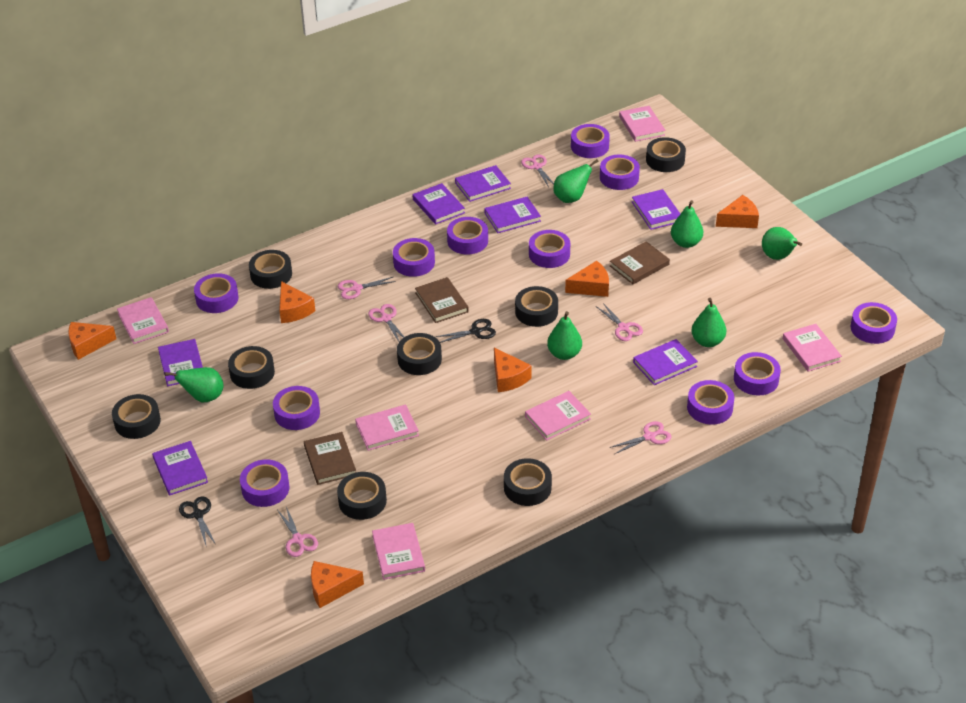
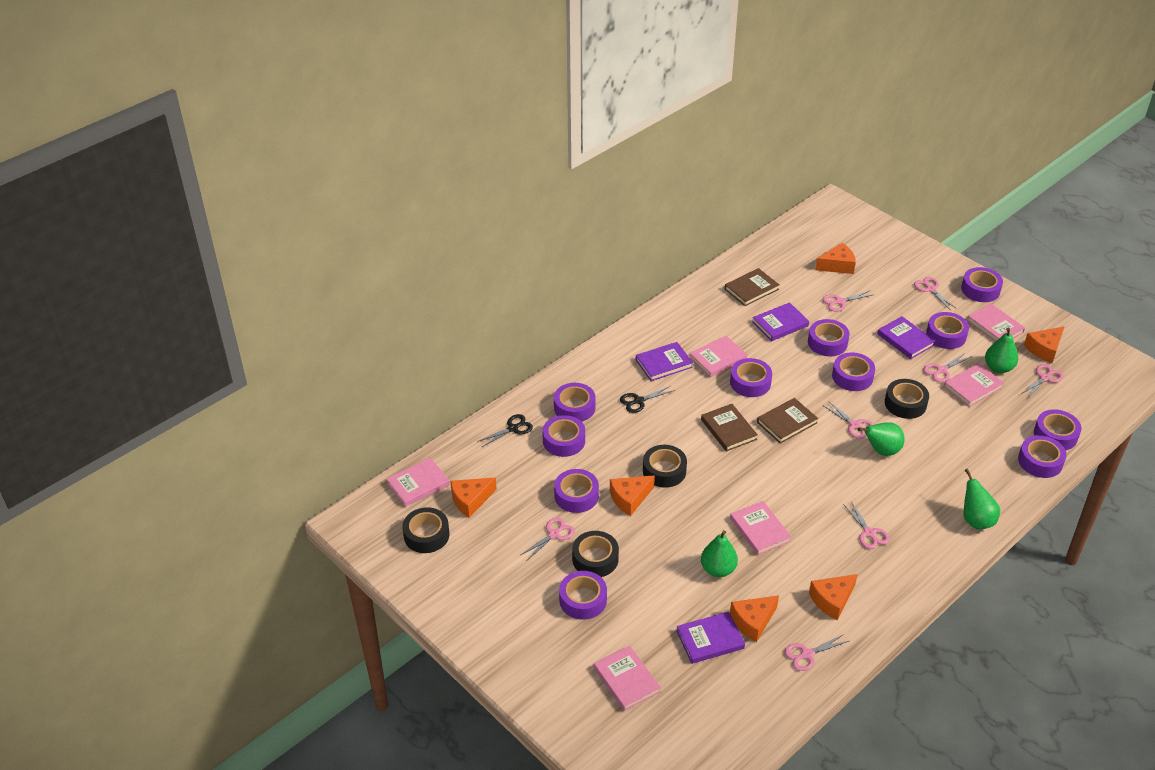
black tape: [112,394,161,439] [228,346,275,389] [249,250,292,289] [337,472,387,520] [397,333,442,375] [504,458,552,506] [515,286,558,327] [646,137,686,172] = 8 -> [402,507,449,553] [572,531,619,577] [643,445,687,488] [885,379,929,419] = 4
green pear: [165,367,224,402] [547,311,582,360] [553,159,599,203] [671,200,703,248] [691,298,726,347] [762,227,802,260] = 6 -> [701,530,738,577] [858,422,905,456] [964,468,1000,530] [985,327,1018,373] = 4
pink scissors: [278,507,318,557] [338,277,396,299] [368,304,404,342] [521,155,554,187] [597,303,643,341] [609,421,671,454] = 6 -> [521,517,575,560] [784,634,849,671] [822,291,872,312] [824,401,873,439] [843,501,890,549] [914,277,957,310] [923,352,972,382] [1021,364,1063,398] = 8
purple book: [152,441,208,496] [158,339,203,386] [413,183,465,225] [455,165,511,202] [484,197,541,233] [632,189,680,230] [633,339,698,385] = 7 -> [636,342,693,381] [676,612,745,664] [752,302,809,341] [877,316,935,359] = 4

